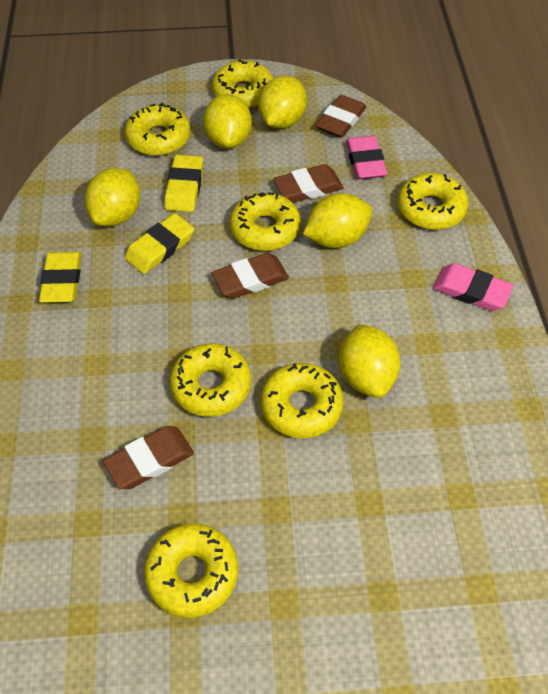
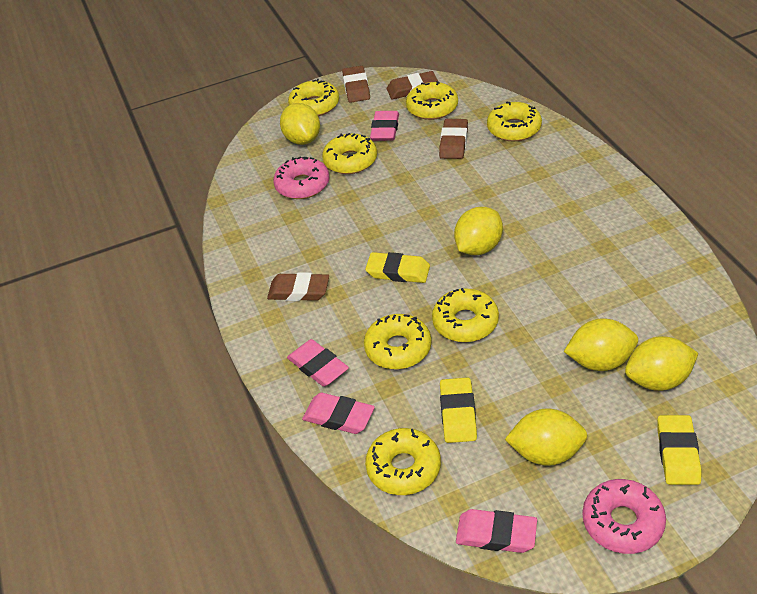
pink donut: none = 0 -> [273,156,329,199] [582,479,666,554] = 2
pink eraser: [346,136,388,179] [433,263,514,311] = 2 -> [287,339,349,387] [302,393,375,434] [370,111,399,141] [456,509,537,553] = 4

